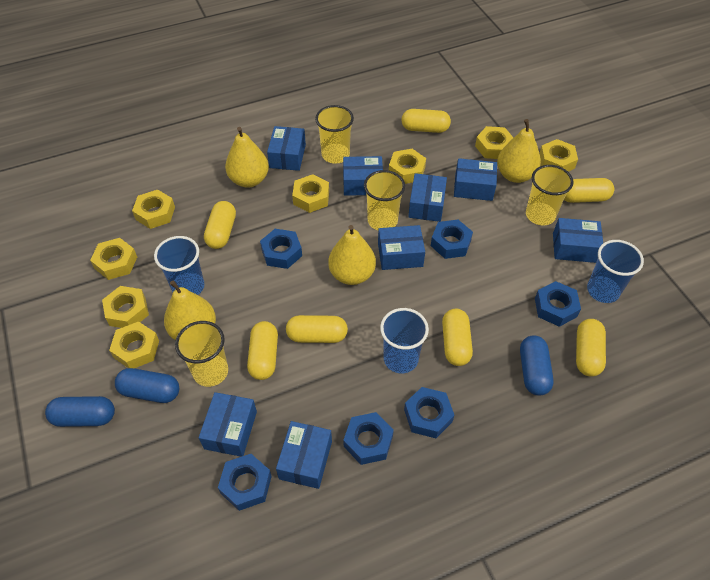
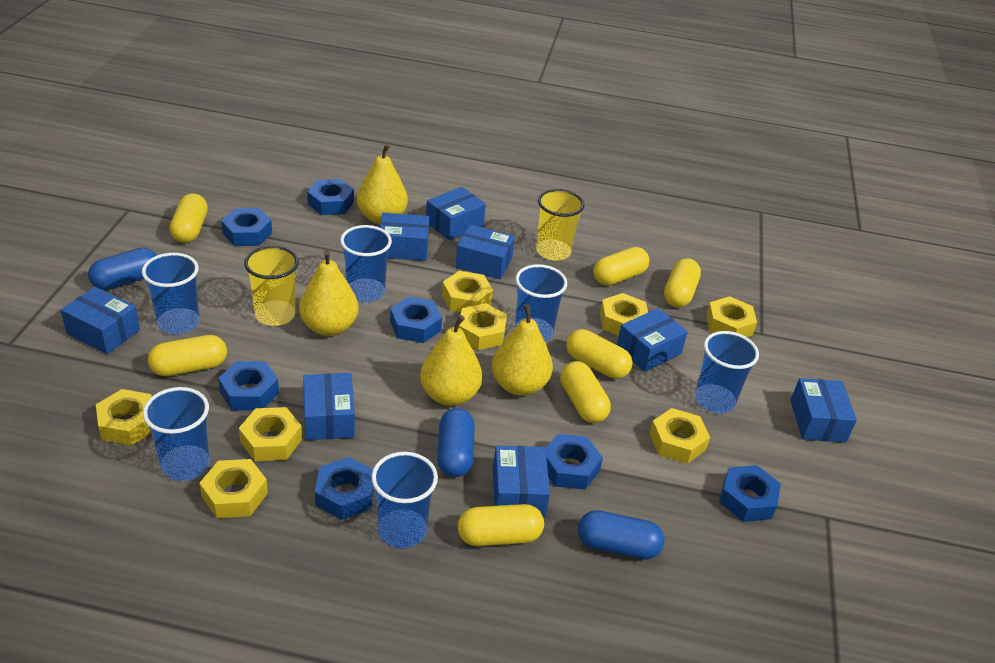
blue cup: [154,236,204,295] [380,308,429,373] [587,240,644,303] = 3 -> [142,253,199,335] [143,387,210,481] [340,225,392,302] [371,452,438,548] [515,264,567,341] [695,331,759,413] = 6
blue nut: [218,454,272,511] [260,229,302,269] [343,412,394,465] [404,387,454,438] [431,220,473,259] [535,281,581,327] = 6 -> [218,361,279,411] [221,208,272,246] [307,179,354,215] [315,457,374,520] [390,297,442,343] [545,434,603,489] [719,465,781,522] = 7
yellow cup: [175,321,228,387] [315,105,354,164] [364,170,405,230] [526,165,574,225] = 4 -> [244,246,299,326] [536,189,585,261] = 2

